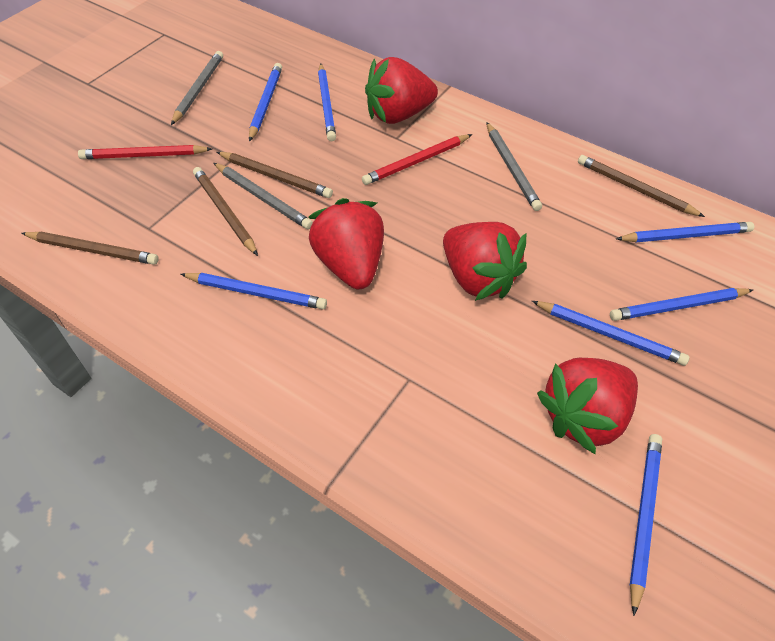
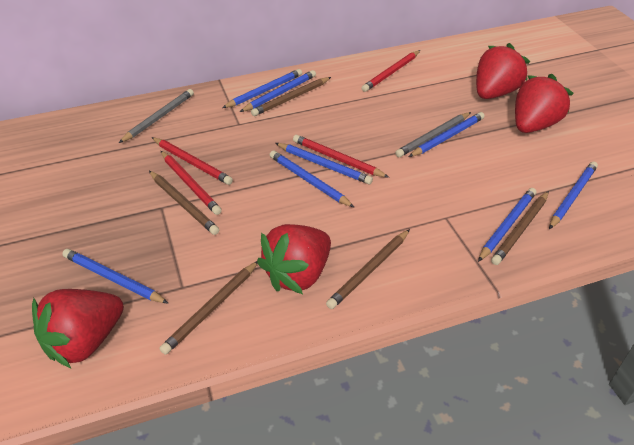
blue pencil: [181,273,327,310] [249,63,282,142] [318,63,336,141] [532,301,690,366] [610,288,753,321] [616,222,754,242] [630,434,662,616] = 7 -> [62,249,169,304] [222,69,302,108] [240,70,316,112] [270,150,355,208] [276,143,373,184] [409,112,485,157] [478,188,536,262] [549,161,598,229] = 8
brown pencil: [21,232,159,265] [193,167,258,256] [217,152,333,198] [578,155,705,217] = 4 -> [149,171,219,235] [159,261,258,355] [251,77,331,116] [326,229,410,309] [491,191,549,265] = 5
grey pencil: [171,51,223,125] [214,163,313,229] [486,122,542,211] = 3 -> [119,89,194,143] [395,112,471,157] = 2
red pencil: [78,145,212,159] [362,134,472,185] = 2 -> [152,137,233,185] [161,151,222,215] [293,135,389,178] [362,50,420,92] = 4

